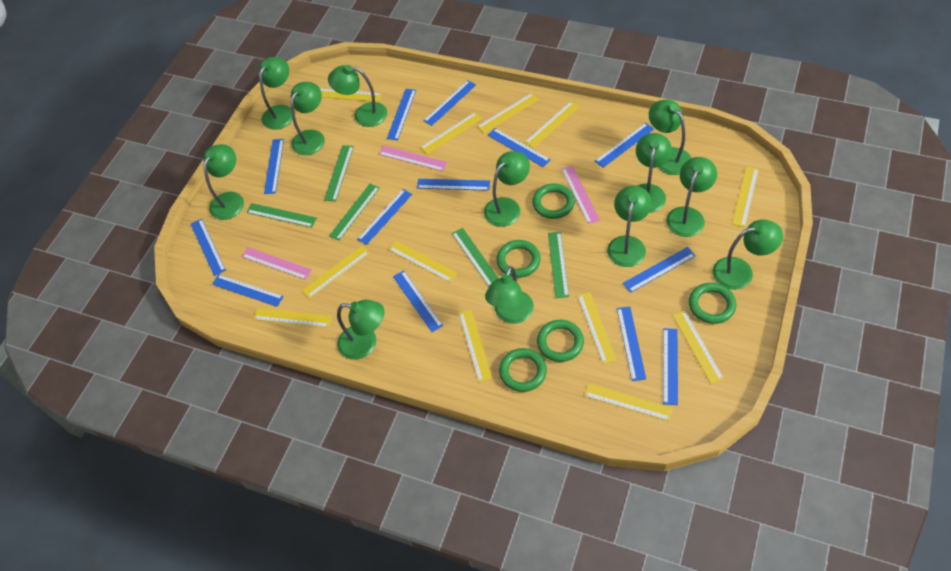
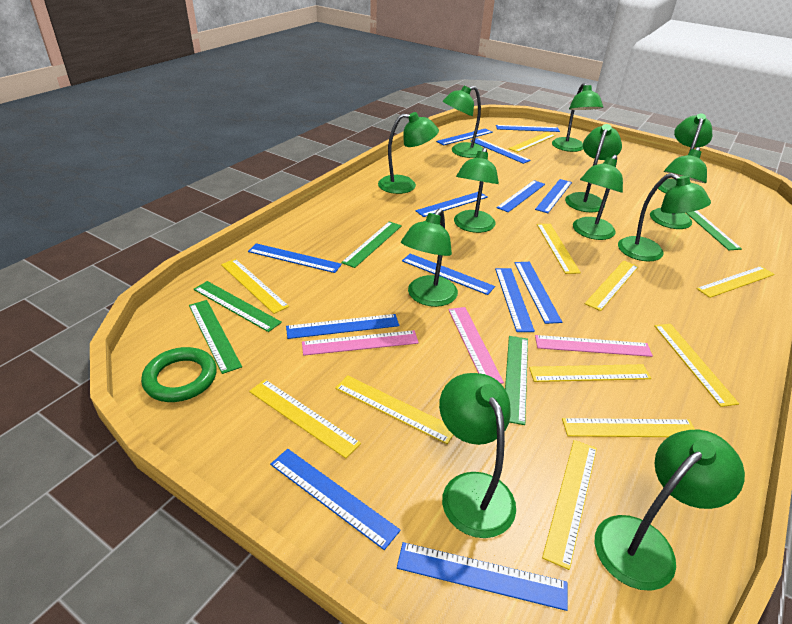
green ring: [496,240,541,278] [499,348,547,392] [532,183,575,219] [537,320,584,362] [689,283,736,324] = 5 -> [141,347,217,402] = 1
yellow ruler: [253,308,332,328] [302,245,370,299] [320,89,382,102] [388,241,458,283] [420,112,482,154] [459,310,492,382] [477,93,539,133] [525,101,580,148] [577,292,616,364] [584,384,673,421] [672,311,724,384] [732,166,759,227] = 12 -> [221,259,289,314] [249,379,361,458] [335,375,453,444] [509,132,556,153] [529,364,651,382] [537,224,581,274] [542,440,597,570] [562,418,695,437] [585,261,639,311] [654,324,739,407] [696,266,775,298] = 11

